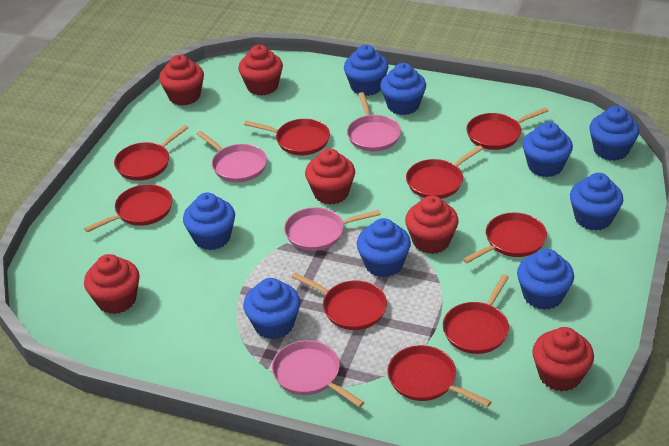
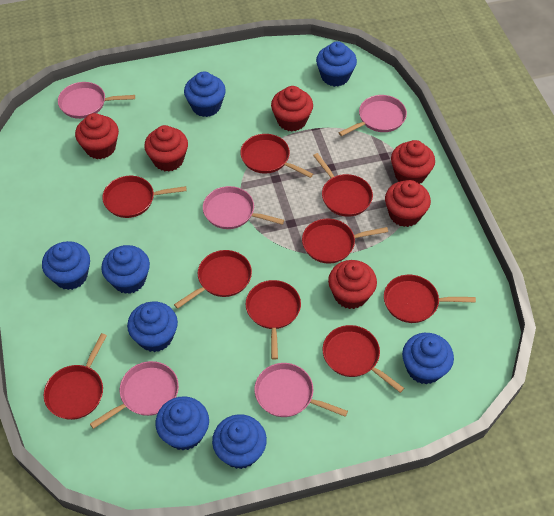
blue cupcake: [183,193,235,250] [243,278,300,339] [344,45,389,96] [357,218,411,277] [380,63,426,115] [517,249,574,310] [523,122,573,177] [570,173,623,231] [589,106,639,161] = 9 -> [42,241,90,290] [101,245,150,294] [127,301,178,352] [156,396,209,450] [184,72,226,117] [212,414,267,469] [316,41,357,87] [402,333,454,384] = 8
pink pan: [196,131,267,182] [272,340,364,408] [284,207,381,251] [347,92,401,151] = 4 -> [58,82,135,119] [90,361,179,429] [203,186,284,229] [254,363,348,417] [339,95,407,136] = 5

